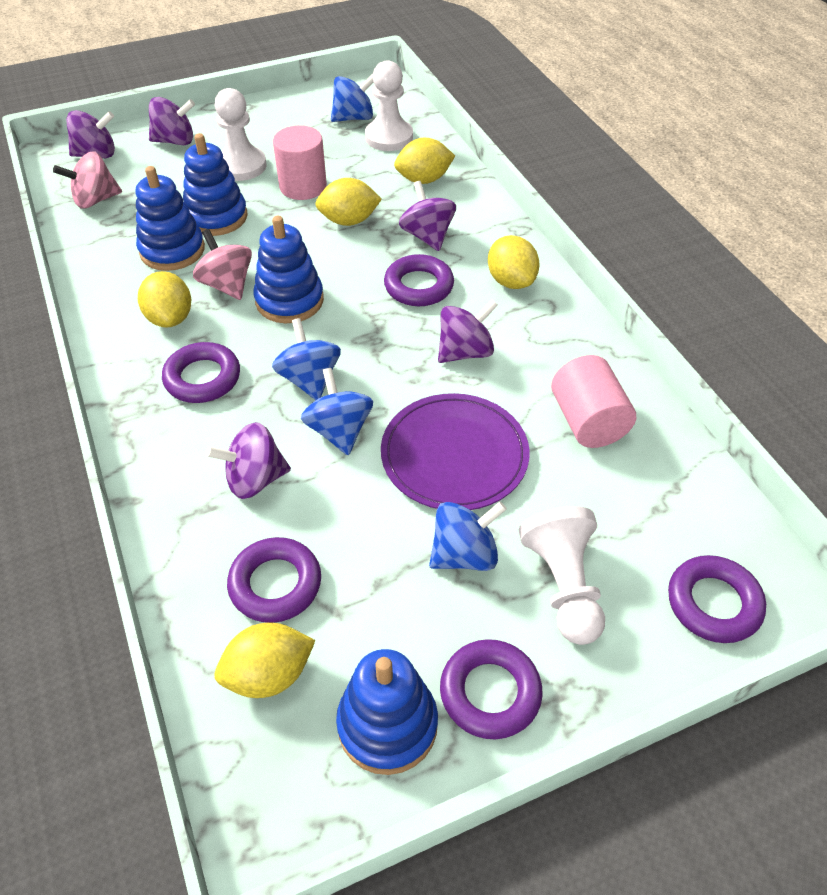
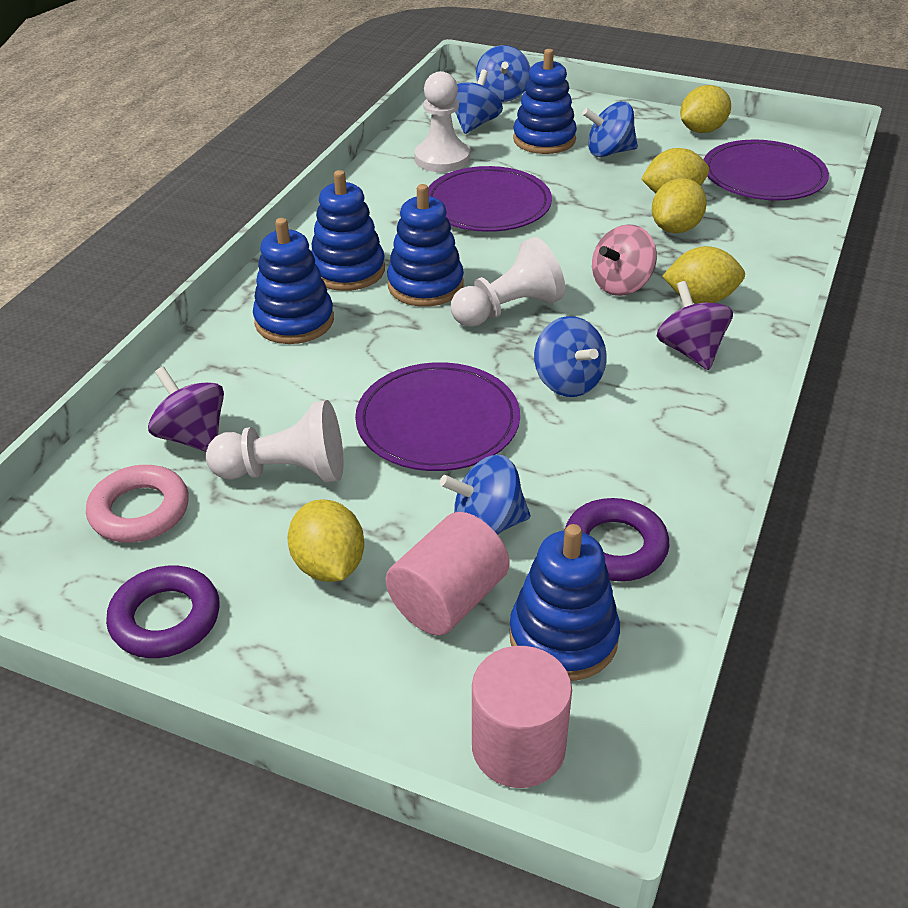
blue spinning top: [272,318,341,400] [301,368,373,455] [331,74,373,122] [429,502,507,571] = 4 -> [440,455,530,535] [455,69,503,134] [476,45,530,102] [534,316,607,397] [582,101,638,157] = 5
blue stacking toy: [136,166,205,271] [183,133,247,236] [254,216,324,323] [336,649,438,775] = 4 -> [253,218,334,344] [311,170,385,291] [387,184,464,307] [509,524,620,681] [513,49,577,154] = 5
pink ring: none = 0 -> [86,465,189,543] = 1
pink spinning top: [53,151,122,209] [193,229,252,300] = 2 -> [592,224,657,296] = 1
purple plate: [381,393,530,510] = 1 -> [355,362,520,471] [428,166,552,232] [704,139,829,201] = 3
purple ring: [162,342,240,403] [227,537,321,623] [384,254,454,306] [440,639,543,739] [668,555,766,643] = 5 -> [106,566,220,658] [564,498,669,581] = 2
purple spinning top: [66,110,115,158] [149,97,195,145] [206,422,291,499] [399,181,456,251] [438,299,498,363] = 5 -> [148,366,224,452] [657,281,733,370] = 2

